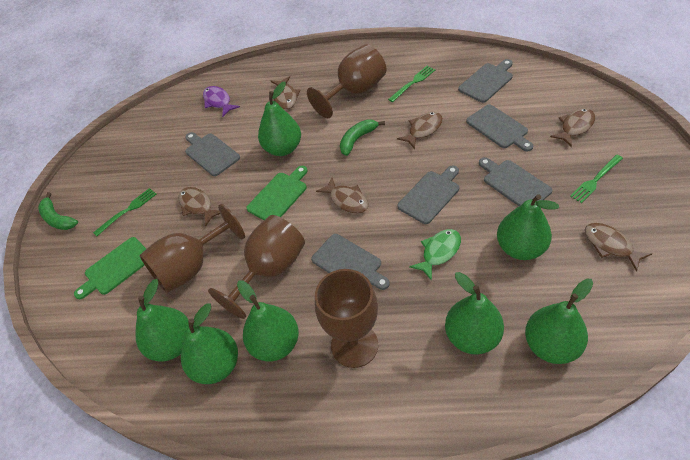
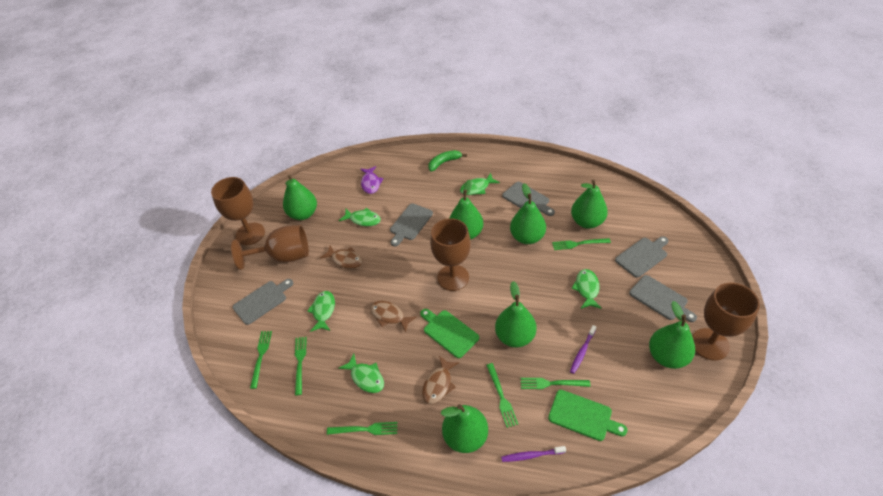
brown fish: [178,187,220,227] [271,76,301,110] [316,178,368,214] [397,112,443,149] [550,108,595,147] [585,223,652,272] = 6 -> [320,246,363,269] [370,301,417,333] [422,356,459,404] = 3
green banana: [38,192,78,230] [340,120,385,156] = 2 -> [428,150,467,172] = 1
green fish: [409,229,461,281] = 1 -> [307,291,335,332] [338,354,384,393] [339,208,381,226] [460,173,500,195] [571,269,602,309] = 5
green fork: [93,188,157,236] [388,66,435,102] [570,155,623,203] = 3 -> [250,331,272,389] [295,337,307,395] [327,422,398,435] [486,363,518,428] [521,378,591,389] [552,238,611,250] = 6
grey cutting board: [185,132,240,176] [311,234,390,290] [397,166,459,224] [458,59,513,103] [466,104,534,152] [479,157,552,206] = 6 -> [232,279,293,325] [390,203,433,246] [502,182,555,216] [615,236,669,278] [629,275,697,322] = 5
purple toothbrush: none = 0 -> [501,446,566,462] [570,325,596,374] = 2

